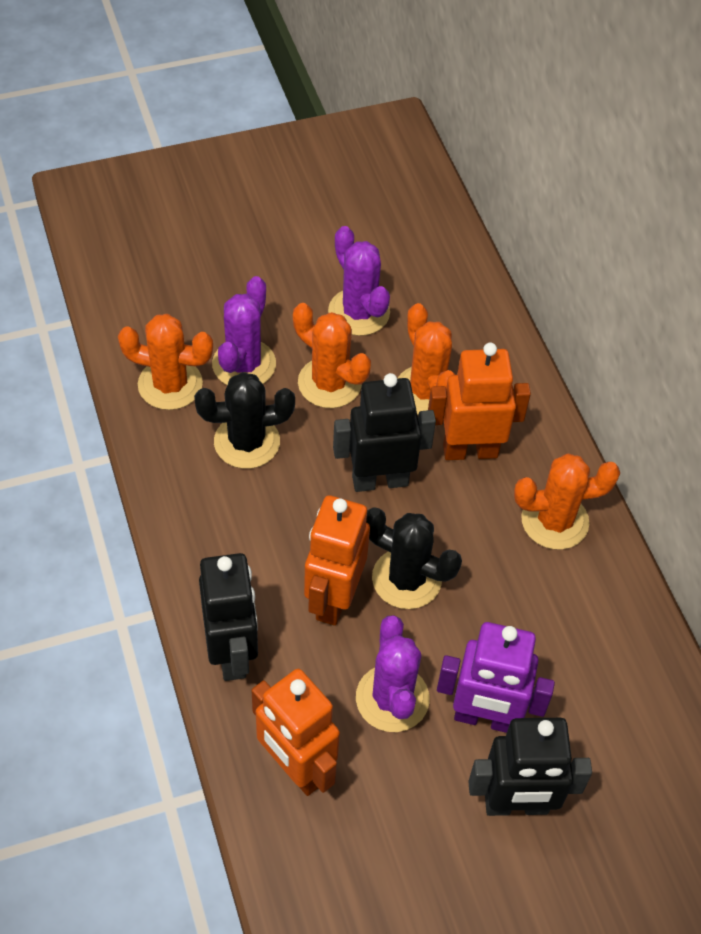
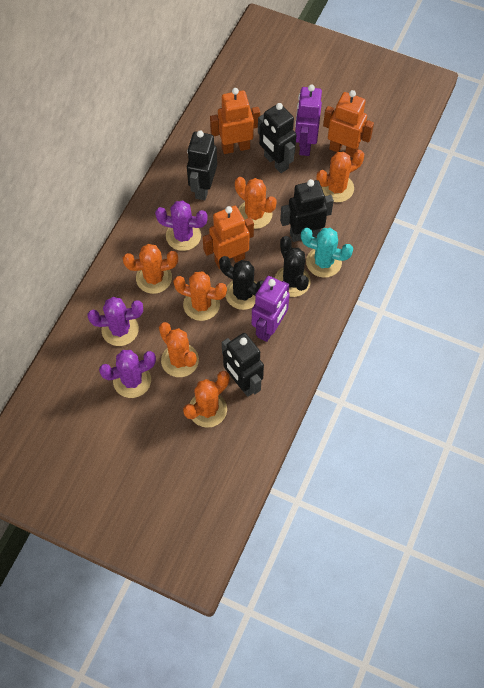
black robot: [199,553,258,681] [333,373,436,492] [468,718,592,816] = 3 -> [187,130,217,200] [222,333,264,397] [258,103,296,173] [280,179,334,242] = 4
orange cactus: [118,314,213,410] [293,303,371,408] [397,303,455,415] [514,454,620,550] = 4 -> [123,244,178,294] [159,322,199,377] [173,271,227,321] [183,371,230,428] [235,177,277,229] [316,150,364,202] = 6
purple robot: [437,622,555,733] = 1 -> [252,276,290,342] [295,85,322,156] = 2
turquoise cactus: none = 0 -> [301,228,353,278] = 1

